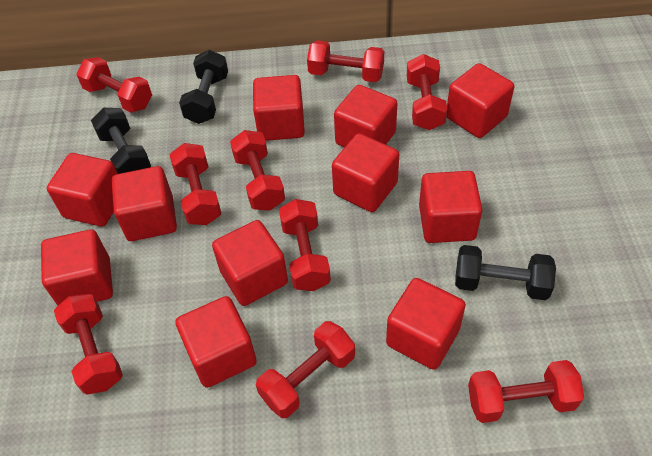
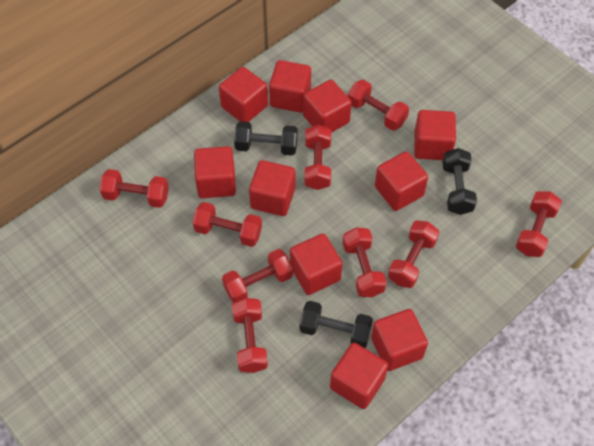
red cube: [41,229,113,306] [47,153,118,227] [112,166,177,241] [176,296,257,388] [212,220,288,306] [253,75,305,141] [332,133,399,212] [334,85,397,148] [386,278,466,370] [419,171,483,243] [446,63,514,138] = 11 -> [194,146,236,198] [219,67,268,122] [249,160,295,216] [269,60,311,113] [290,234,343,295] [303,80,352,133] [330,343,388,409] [371,309,428,371] [375,151,428,211] [414,110,456,160] = 10

